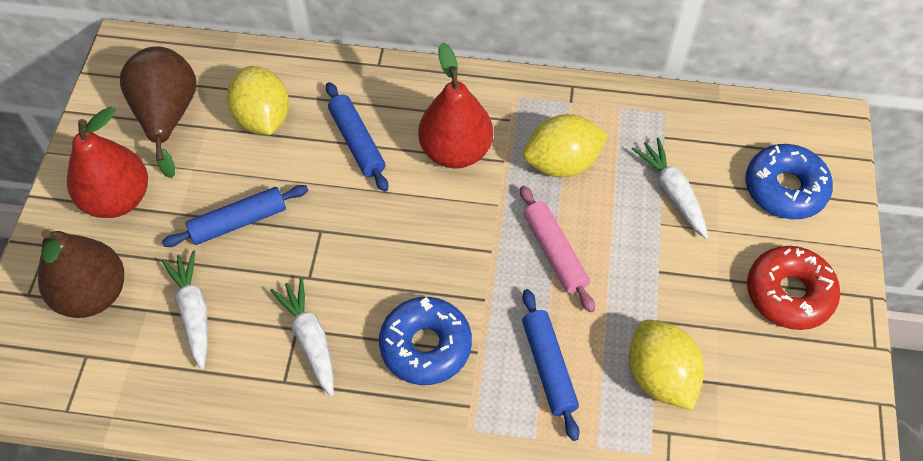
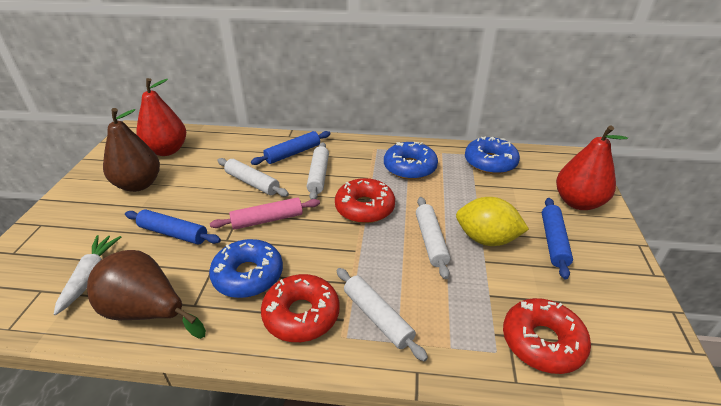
blue donut: [379,297,472,385] [745,144,833,219] = 2 -> [209,239,283,298] [384,142,438,180] [465,137,520,174] = 3
red donut: [747,246,840,330] = 1 -> [261,274,340,342] [335,178,395,223] [503,298,591,374] = 3
white carrot: [162,250,208,370] [270,277,334,397] [632,137,708,239] = 3 -> [54,235,121,315] = 1
white rolling pin: none = 0 -> [217,158,289,197] [307,142,329,199] [337,268,428,362] [416,197,450,279] = 4
yellow lemon: [227,66,289,135] [523,114,608,177] [629,319,704,410] = 3 -> [456,197,529,246] = 1

